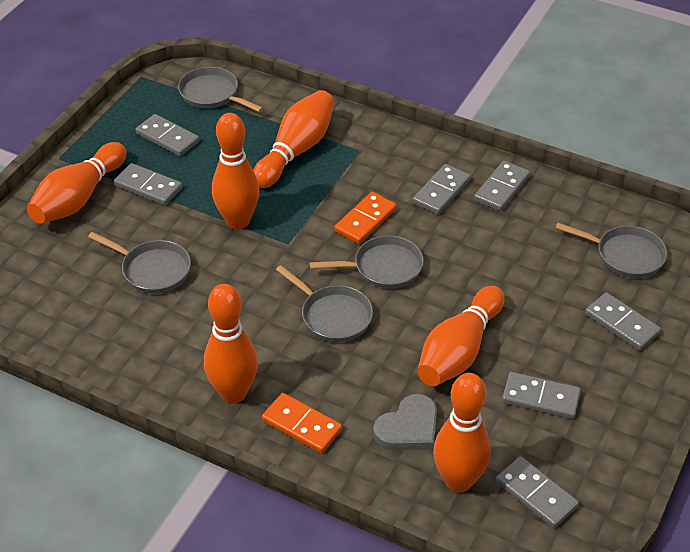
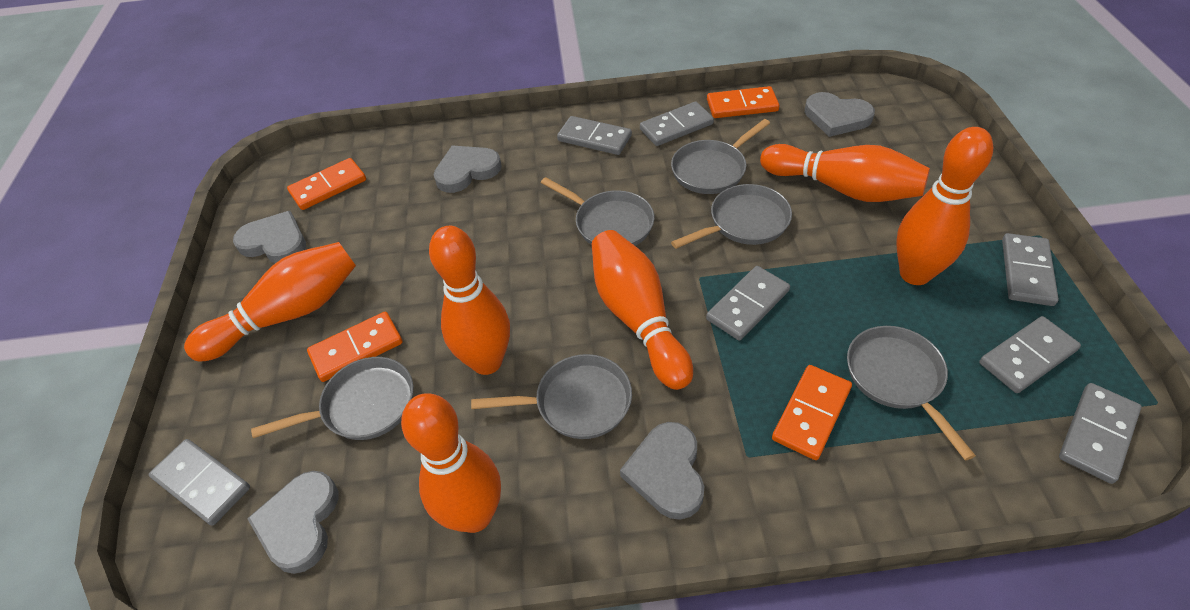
grey heart: [373,394,437,450] = 1 -> [233,211,306,263] [247,471,338,574] [434,145,502,193] [620,422,704,520] [805,92,875,137] = 5
grey pan: [88,232,191,294] [178,67,263,112] [276,265,373,342] [309,235,424,289] [555,223,667,278] = 5 -> [251,357,413,440] [471,354,632,439] [541,177,655,246] [671,119,770,194] [671,184,792,249] [847,326,976,461] = 6
orange domino: [262,393,342,453] [334,192,397,244] = 2 -> [287,158,366,210] [307,312,403,382] [707,86,779,118] [772,365,852,460] = 4

